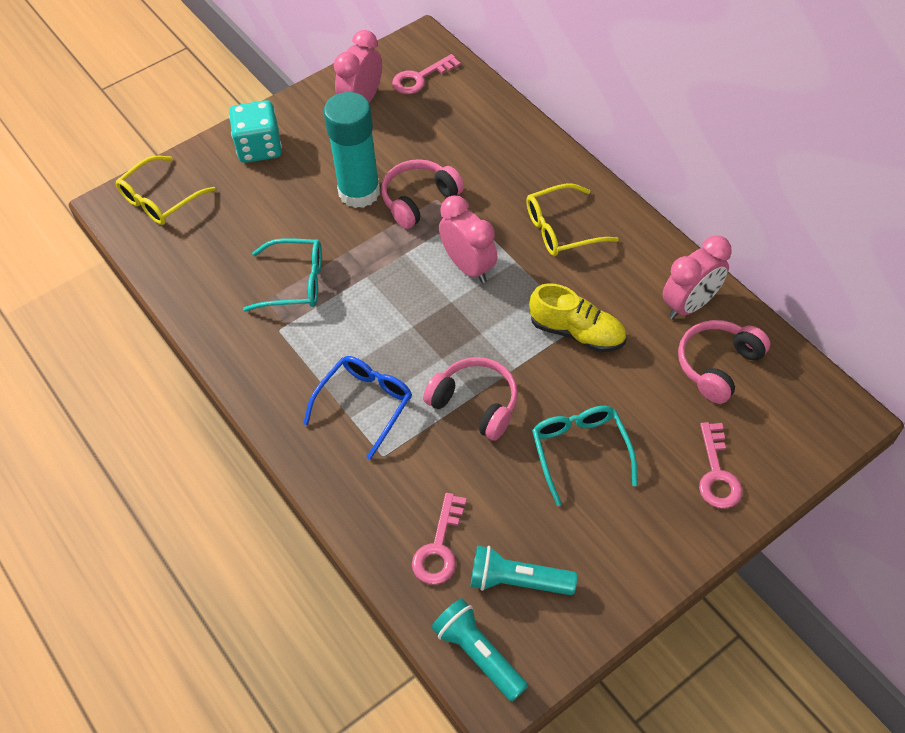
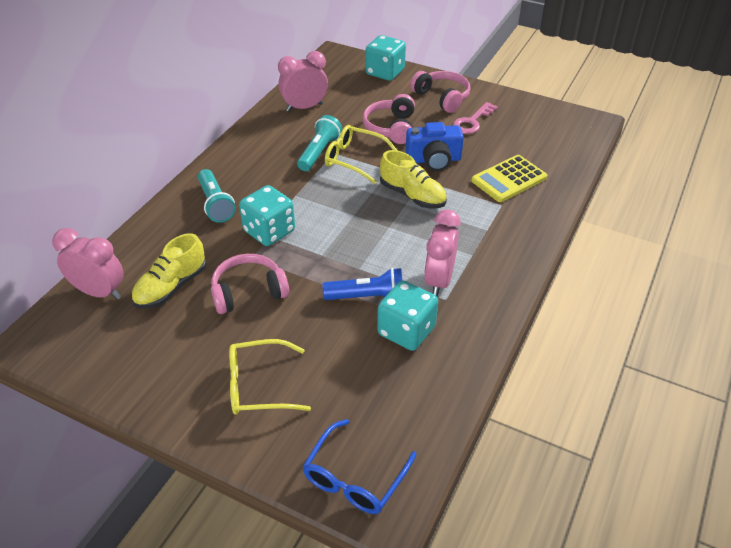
blue camera: none = 0 -> [406,122,464,171] = 1
blue flashlight: none = 0 -> [322,268,402,300] = 1
pink key: [392,54,461,94] [412,493,467,585] [699,422,743,509] = 3 -> [453,102,498,134] = 1
turquoise dice: [229,100,282,163] = 1 -> [239,185,295,246] [365,35,406,81] [377,280,438,351] = 3
turquoise glasses: [243,238,322,312] [532,406,638,506] = 2 -> none = 0
turquoise glue stick: [324,92,380,208] = 1 -> none = 0
yellow calculator: none = 0 -> [471,155,547,202] = 1
yellow shoe: [529,283,626,352] = 1 -> [131,233,206,309] [380,150,447,209] = 2

